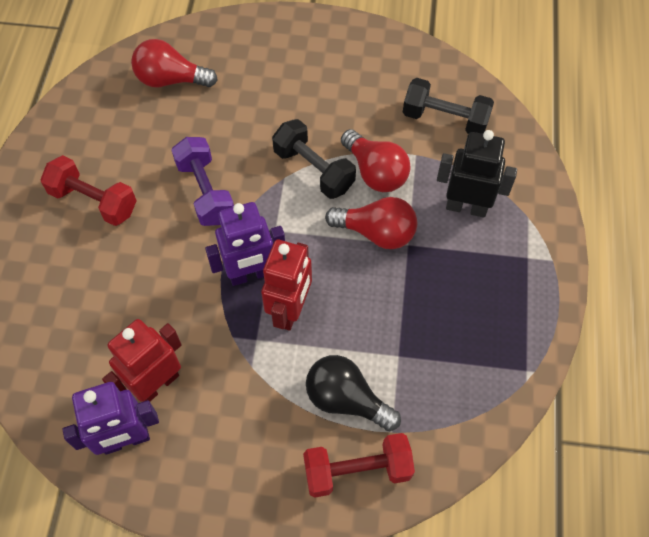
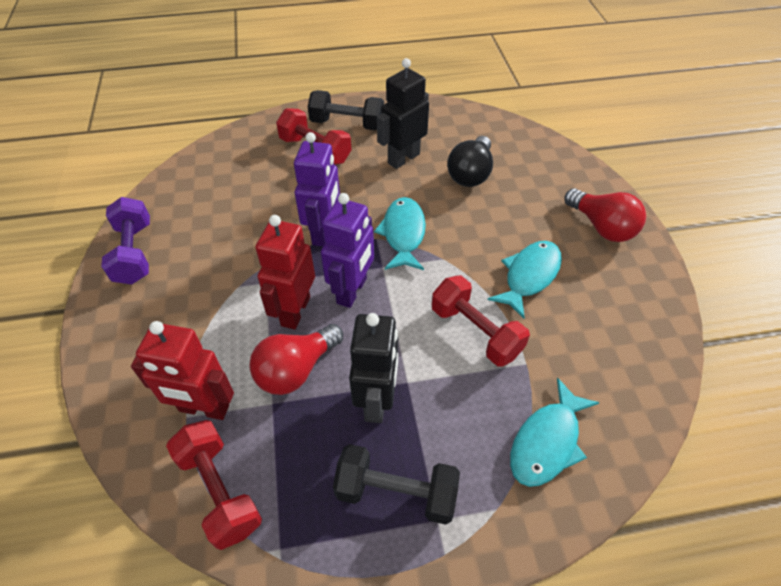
black robot: [437,130,517,218] = 1 -> [349,313,398,423] [377,58,429,169] = 2
red dumbbell: [40,155,137,226] [303,433,415,498] = 2 -> [166,420,262,550] [276,108,351,165] [432,276,530,366] = 3
red light bulb: [131,39,218,87] [325,197,417,249] [341,129,410,192] = 3 -> [249,324,343,395] [564,188,646,242] = 2
turquoise fish: none = 0 -> [374,197,426,270] [488,241,562,319] [510,377,600,487] = 3

